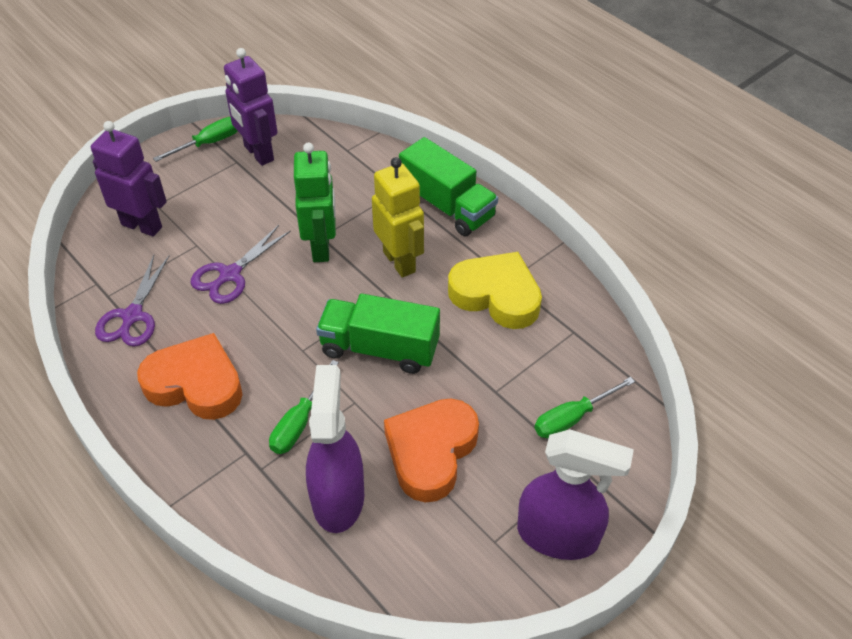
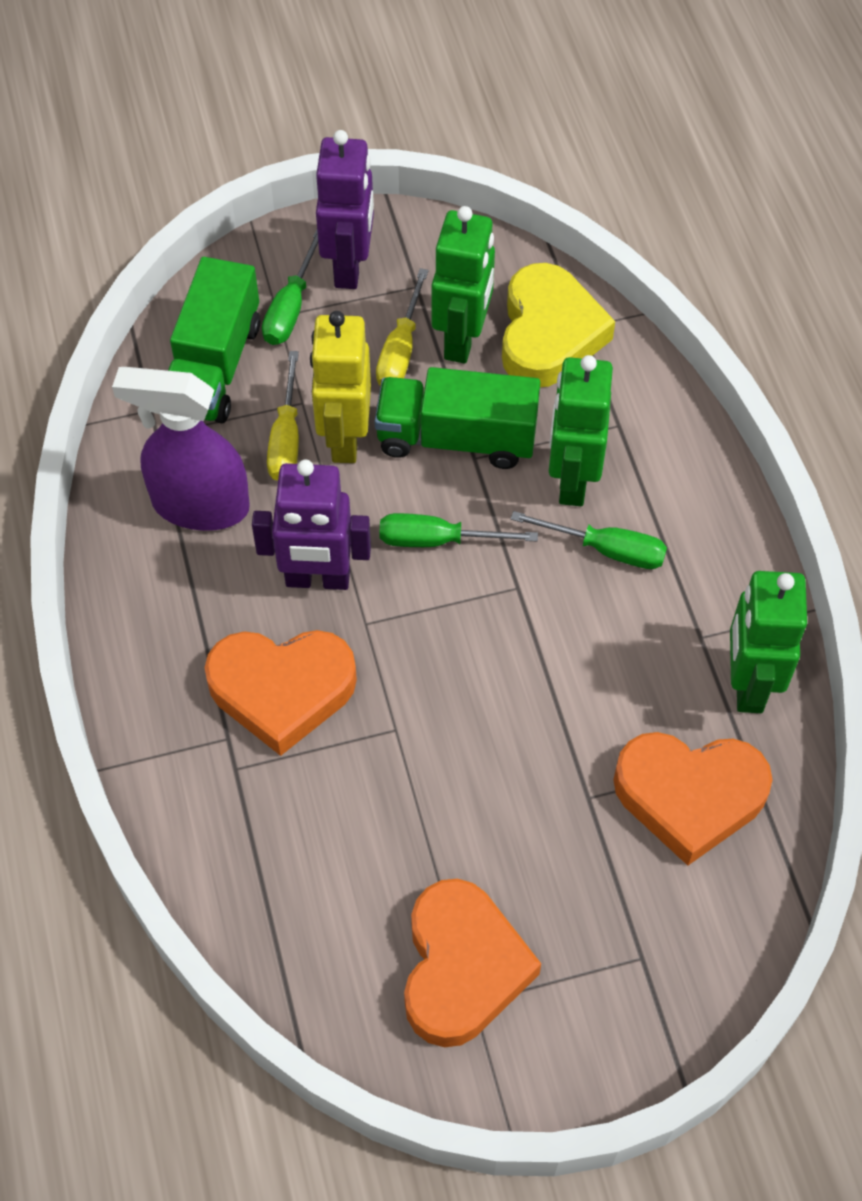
green robot: [294,143,336,262] = 1 -> [432,206,495,364] [549,355,613,506] [730,571,807,713] = 3
orange heart: [137,333,243,420] [384,399,479,502] = 2 -> [205,630,357,756] [404,879,541,1047] [613,732,773,865] = 3
purple scissors: [95,255,169,347] [190,225,291,304] = 2 -> none = 0
purple spray bottle: [306,365,364,533] [517,429,634,560] = 2 -> [112,367,250,531] = 1
yellow screwdriver: none = 0 -> [267,351,299,481] [376,268,429,386] = 2

